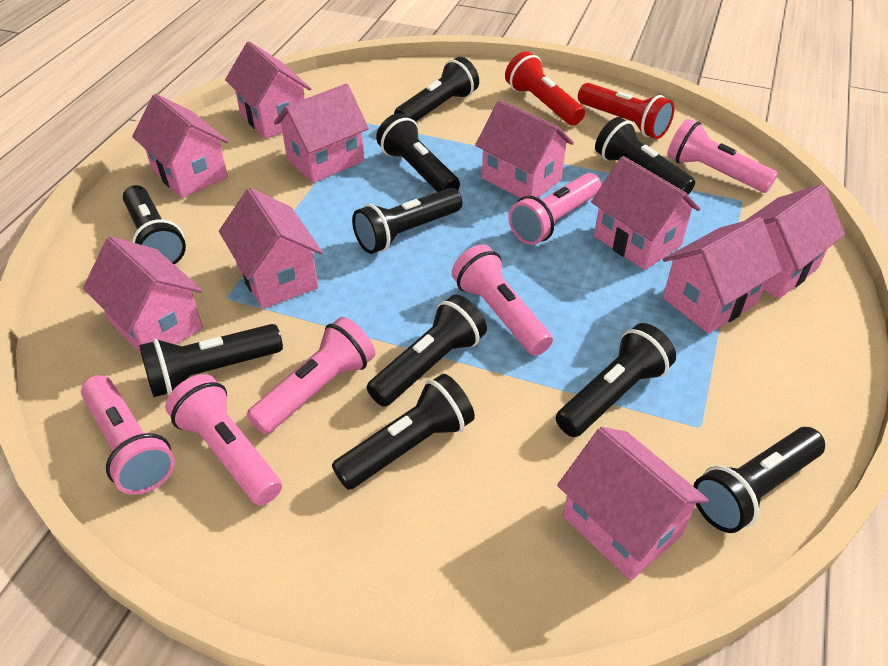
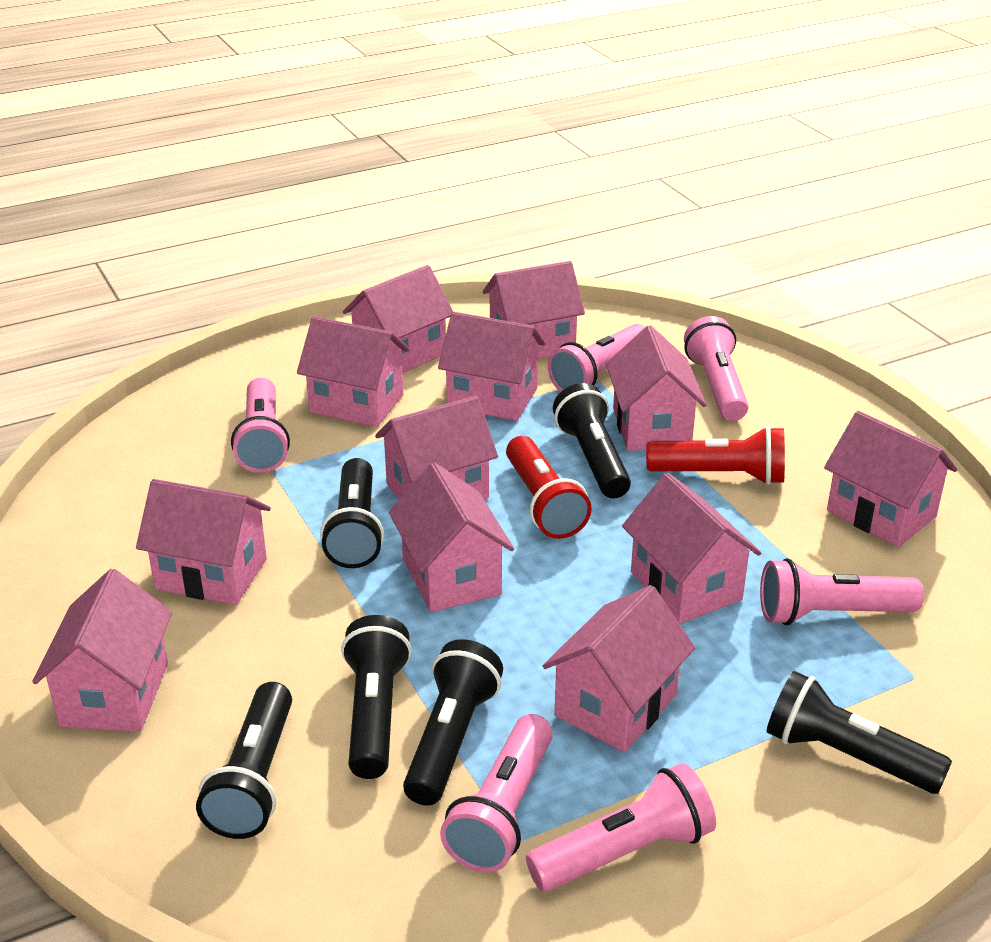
black flashlight: [123,185,186,265] [139,324,283,397] [332,374,475,490] [352,188,463,254] [367,295,487,407] [376,113,460,192] [394,57,479,122] [556,323,676,437] [595,117,695,195] [693,427,825,533] = 10 -> [196,682,292,839] [320,458,384,568] [341,615,412,779] [403,639,503,806] [553,383,631,498] [767,671,952,794] = 6
pink house: [83,236,203,353] [132,94,228,198] [219,188,323,309] [225,42,311,139] [274,84,369,183] [475,100,574,198] [557,427,709,581] [591,156,700,270] [663,217,782,334] [745,184,845,299] = 10 -> [32,569,172,732] [136,479,271,605] [297,316,410,427] [343,265,453,373] [375,396,498,499] [389,463,514,612] [438,312,546,421] [483,261,585,359] [543,585,695,752] [606,325,707,451] [622,473,761,623] [824,411,957,547] = 12

